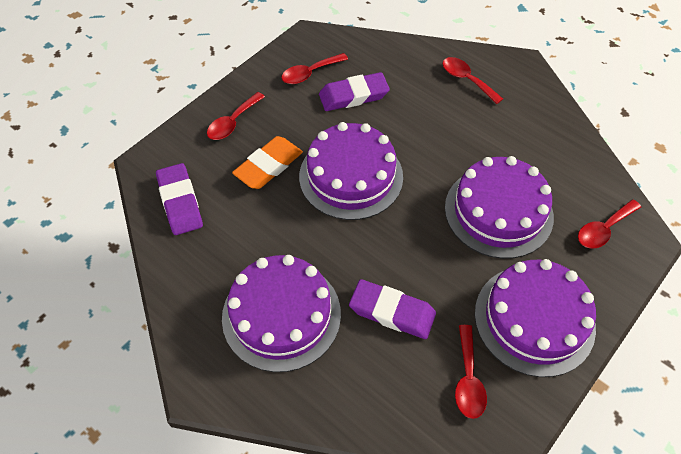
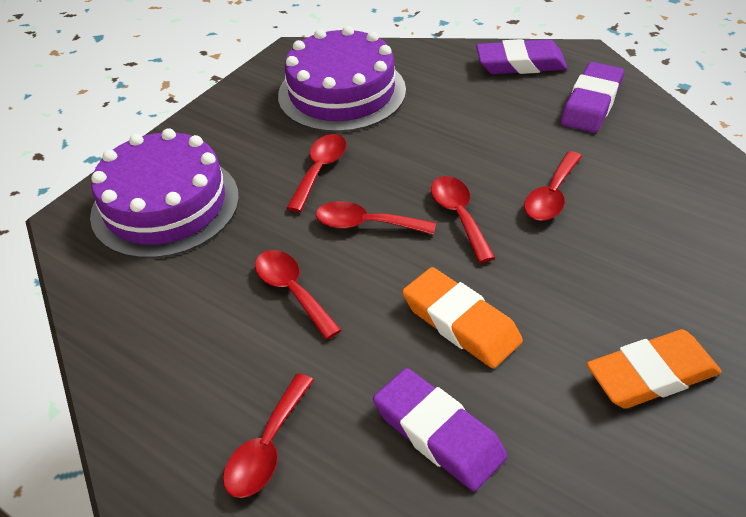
orange eraser: [232,136,303,189] = 1 -> [402,267,523,368] [587,329,722,409] = 2
purple cake: [222,255,341,372] [299,122,403,220] [445,156,554,259] [475,259,596,377] = 4 -> [90,128,239,259] [278,26,406,132] = 2
red spoon: [207,92,265,140] [282,53,348,84] [443,57,503,104] [455,325,487,419] [578,199,641,248] = 5 -> [223,373,314,498] [255,250,341,340] [287,134,346,212] [316,201,436,235] [431,176,495,263] [524,151,582,221] = 6

